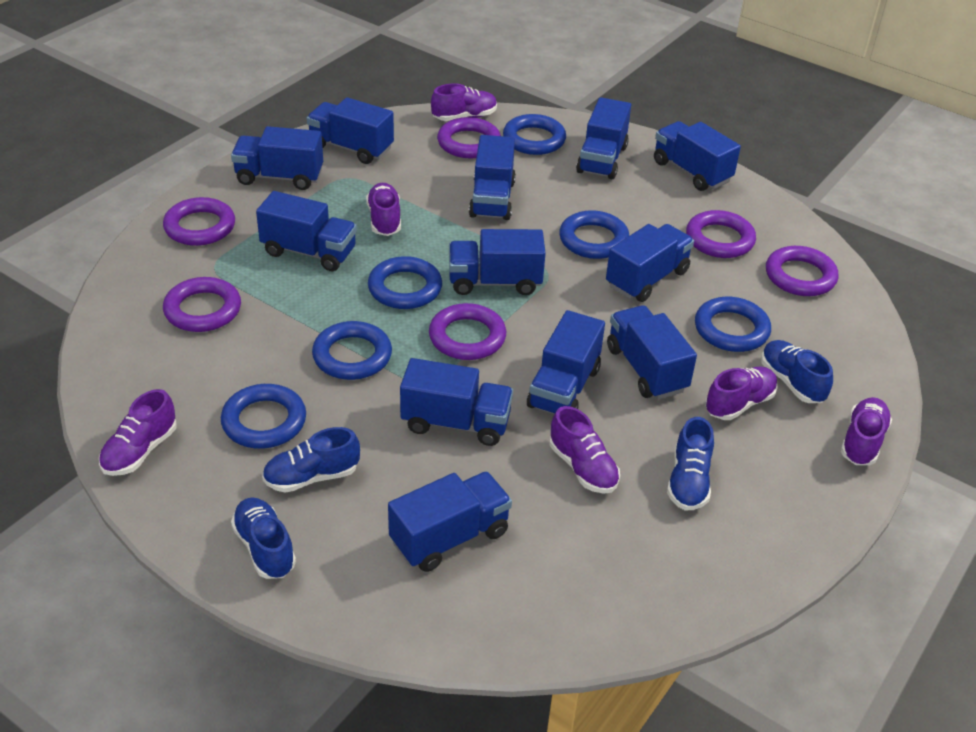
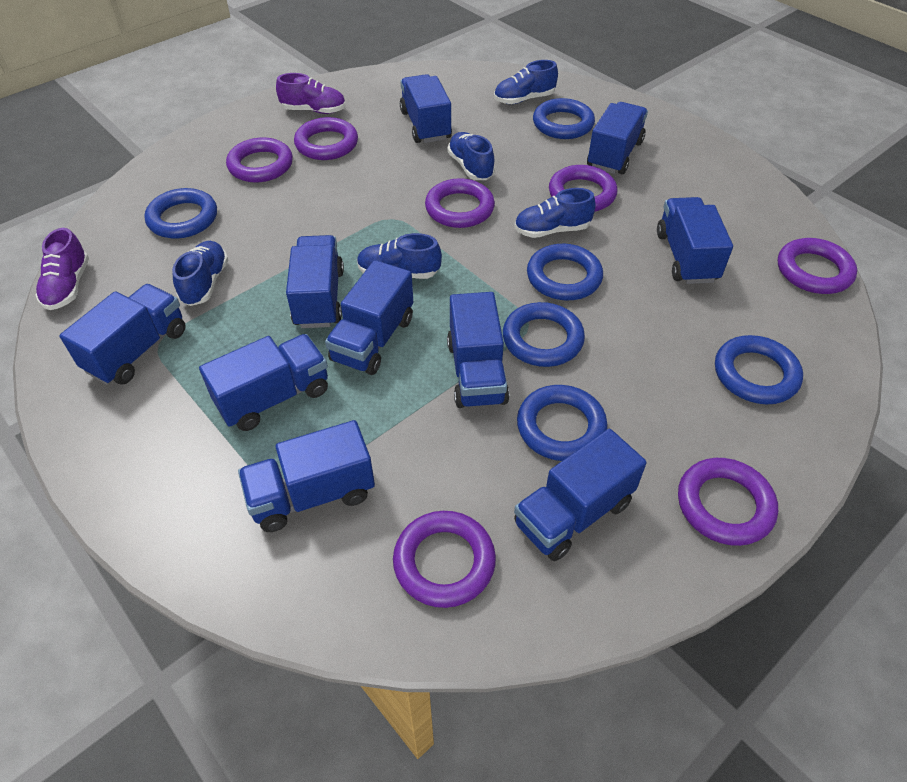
blue shoe: [231,497,296,579] [262,427,360,493] [667,417,714,511] [761,340,833,403] = 4 -> [172,241,228,306] [357,233,442,279] [447,132,495,180] [494,60,558,104] [514,188,596,238] = 5
blue truck: [231,126,323,190] [256,191,357,271] [307,97,394,164] [388,472,512,572] [400,358,513,446] [449,229,546,295] [469,135,516,220] [527,310,605,414] [576,97,631,179] [606,224,694,302] [607,305,697,399] [654,121,741,191] = 12 -> [59,284,185,385] [199,334,328,431] [238,420,375,532] [286,235,344,328] [325,260,413,375] [400,74,452,143] [447,292,509,408] [514,429,647,561] [587,102,648,174] [657,197,733,284] = 10
purple ring: [163,197,235,246] [163,277,241,332] [429,303,506,360] [437,117,501,158] [686,210,756,258] [766,246,838,296] = 6 -> [226,137,293,183] [294,117,358,160] [393,511,496,608] [425,178,495,228] [549,165,617,212] [678,458,778,546] [778,238,857,294] = 7
purple shoe: [99,389,177,476] [366,183,401,236] [431,83,497,121] [550,406,620,494] [705,367,778,420] [841,397,892,465] = 6 -> [35,228,89,310] [276,73,346,114] = 2

